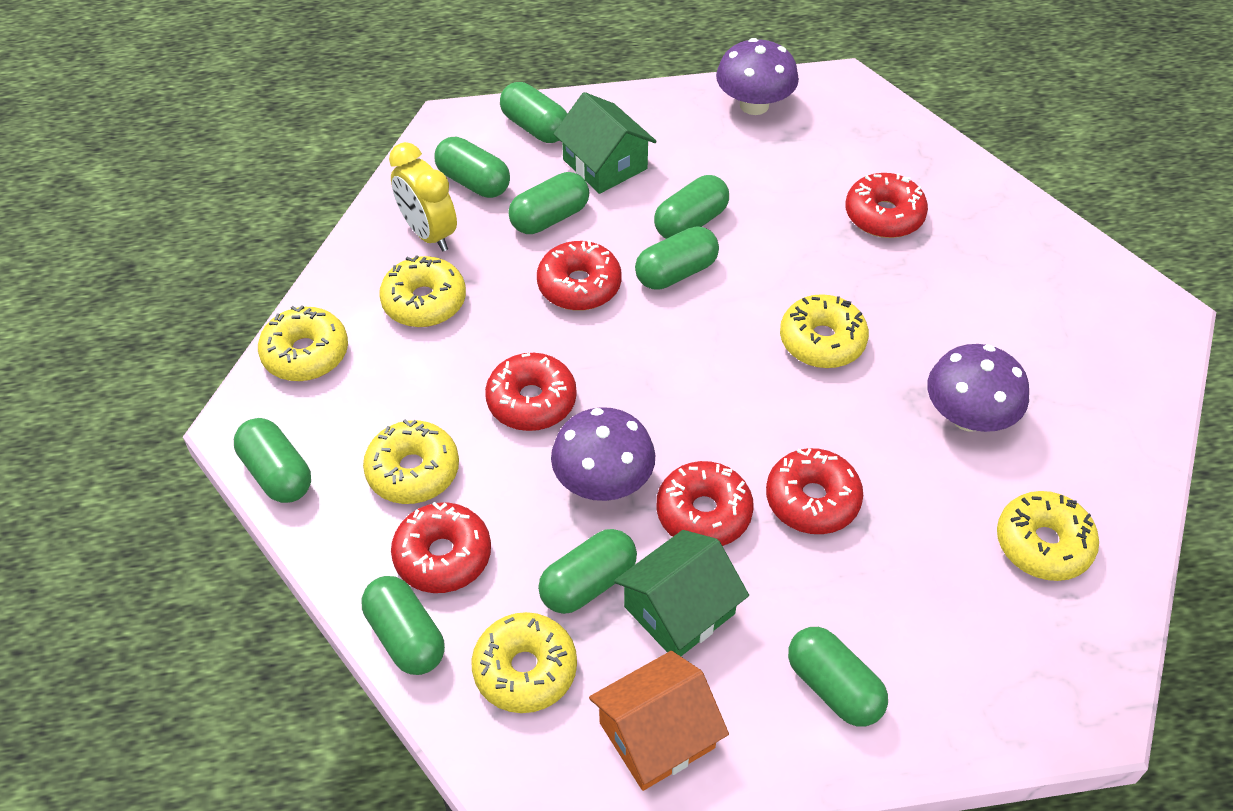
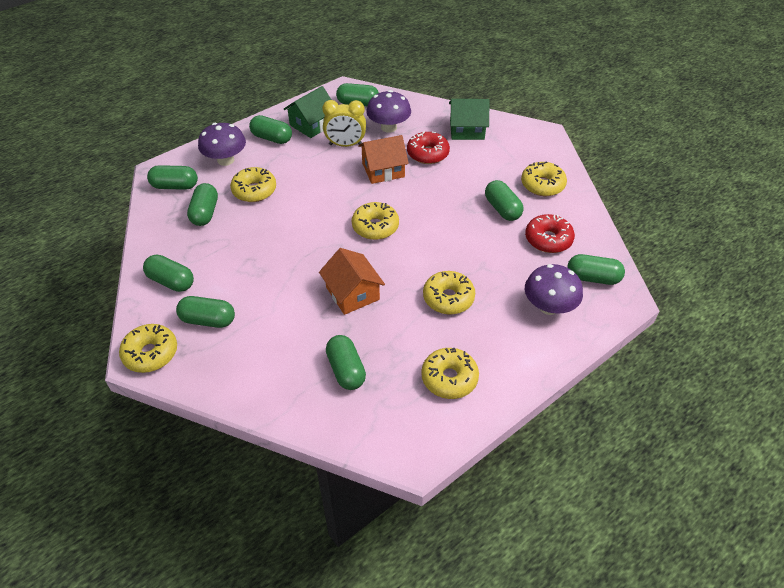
orange house: [589,651,729,791] = 1 -> [319,248,385,315] [358,135,409,184] = 2
red donut: [391,502,491,593] [485,353,577,431] [537,240,622,311] [656,461,754,546] [766,448,863,534] [845,173,928,238] = 6 -> [407,131,450,164] [525,214,575,253] = 2

